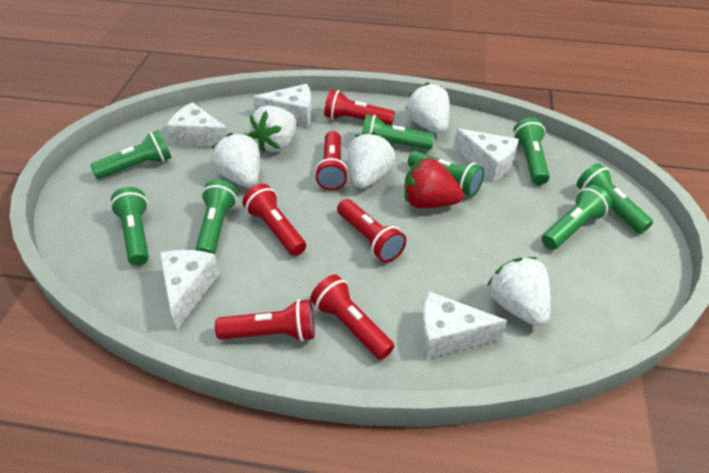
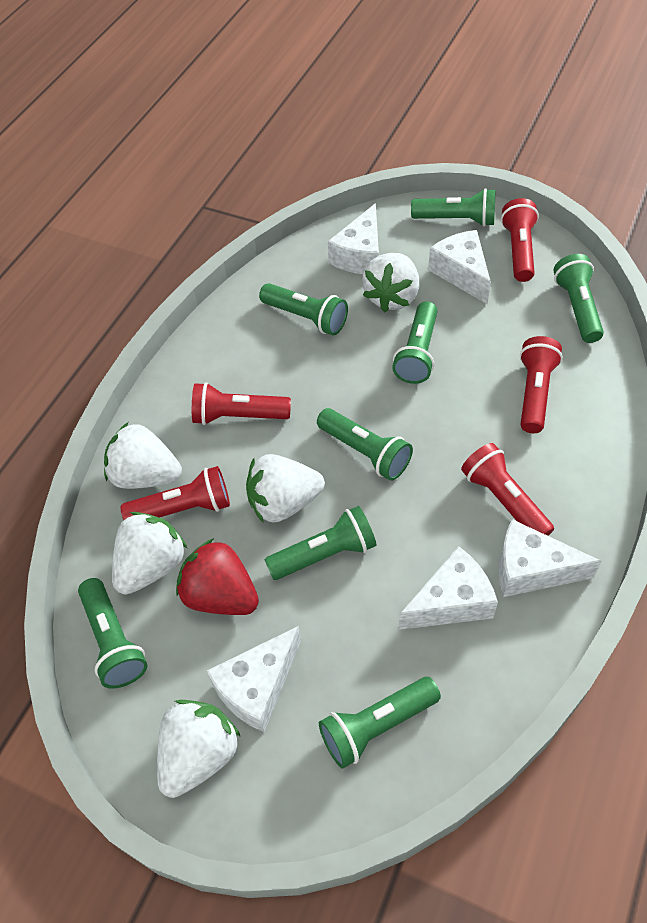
red flashlight: [215,299,315,342] [242,184,306,256] [310,274,394,360] [315,131,348,190] [324,90,395,126] [337,199,406,263] = 6 -> [121,466,230,520] [192,382,291,425] [461,443,554,536] [501,198,539,282] [520,336,563,433] = 5

